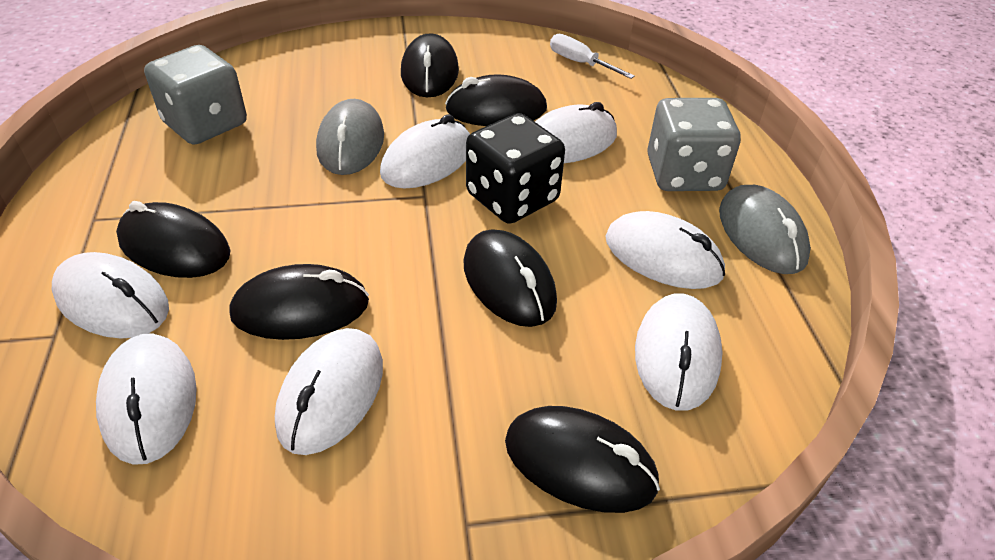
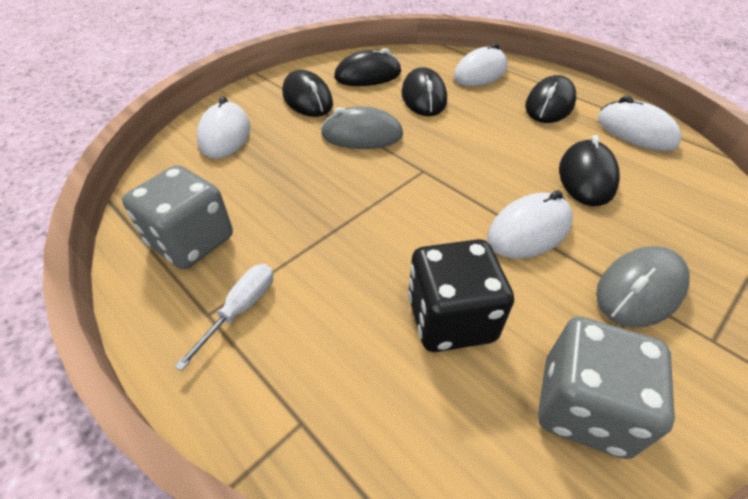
black mouse: [116,201,230,278] [229,264,369,340] [401,33,459,98] [445,74,547,126] [464,229,557,327] [505,406,660,513] = 6 -> [282,70,333,117] [334,48,401,86] [401,67,447,116] [525,75,576,123] [559,135,620,206] = 5
white mouse: [52,252,169,339] [96,333,197,465] [275,328,383,455] [380,114,470,188] [535,102,617,163] [605,211,725,289] [635,294,723,411] = 7 -> [197,96,250,159] [454,43,508,87] [487,190,573,259] [598,96,682,151] = 4

